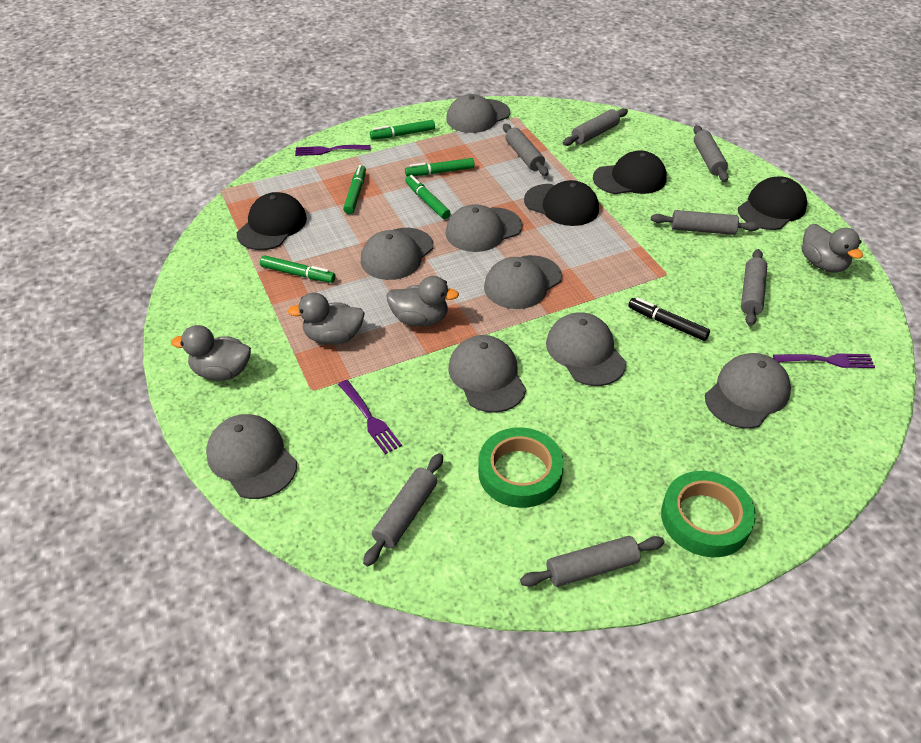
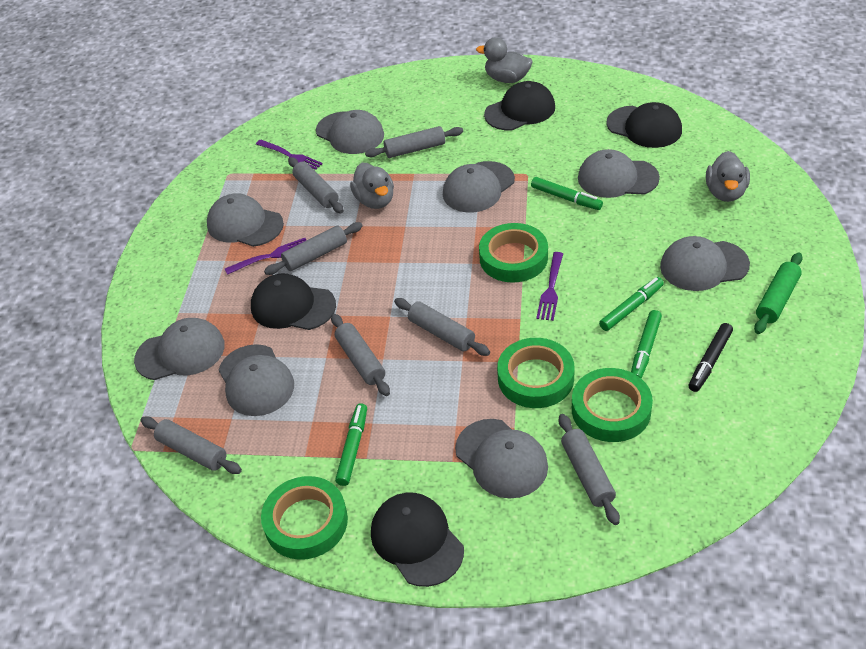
green marker: [260,255,336,283] [343,165,366,214] [370,120,435,140] [405,158,475,176] [405,175,450,219] = 5 -> [335,403,367,486] [531,177,603,210] [599,277,664,331] [631,310,662,379] = 4
green rolling pin: none = 0 -> [754,252,803,334] = 1
green tape: [478,427,564,508] [661,471,756,557] = 2 -> [261,476,348,560] [479,223,548,283] [497,338,575,408] [572,368,653,442] = 4
grey duck: [171,325,251,381] [288,293,365,345] [386,276,459,327] [802,224,863,273] = 4 -> [350,163,394,209] [476,37,532,83] [706,151,750,202] = 3

